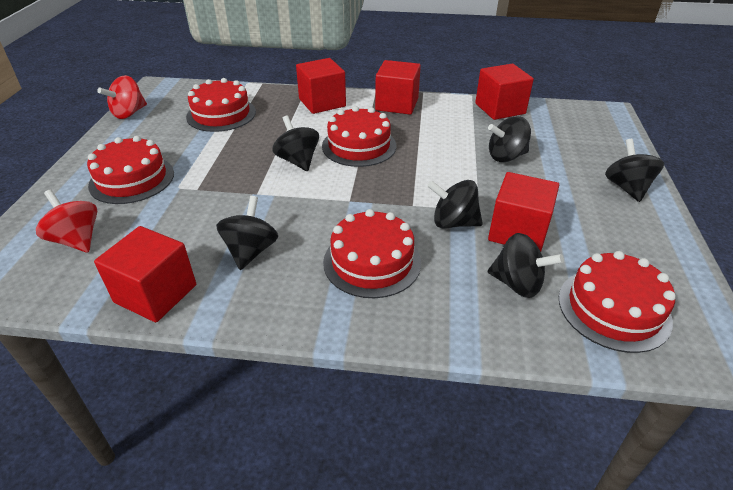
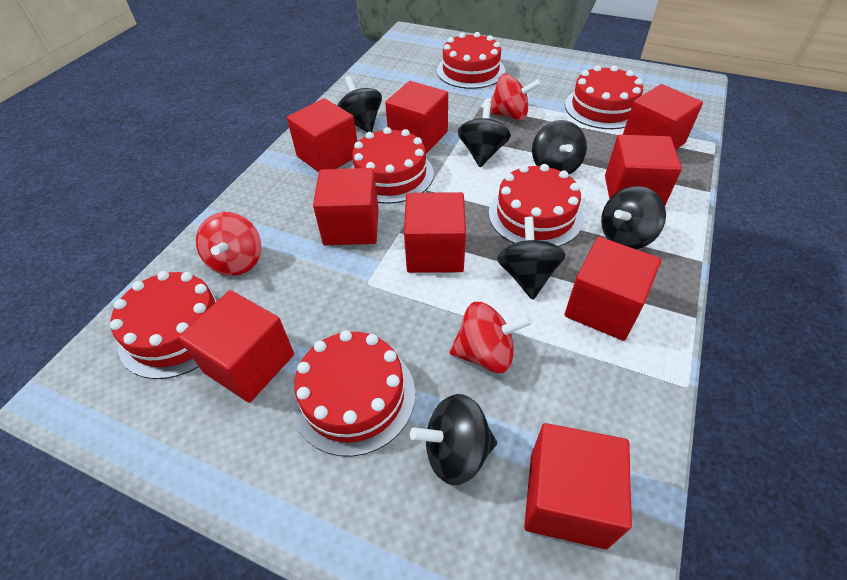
red cake: [87,136,174,204] [186,78,256,132] [322,106,396,167] [323,209,421,298] [559,251,676,353] = 5 -> [110,271,222,379] [292,330,415,457] [351,127,434,204] [437,32,505,89] [489,164,583,247] [565,65,643,129] = 6
red cube: [94,226,196,322] [296,58,346,114] [375,60,421,115] [475,64,534,120] [488,172,559,252] = 5 -> [178,290,294,403] [287,98,357,172] [313,168,379,245] [385,81,448,154] [404,192,466,273] [524,423,632,549] [564,237,661,341] [605,135,682,205] [623,84,703,150] = 9
red spinning top: [36,189,98,252] [97,75,147,119] = 2 -> [196,212,261,276] [450,302,532,373] [490,74,541,121] = 3

